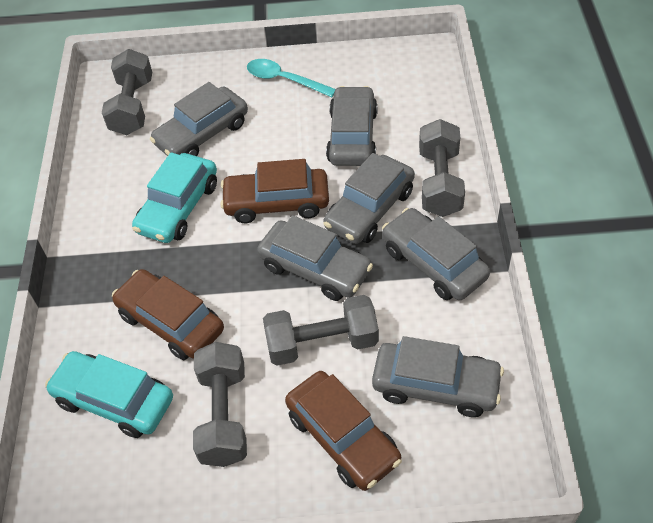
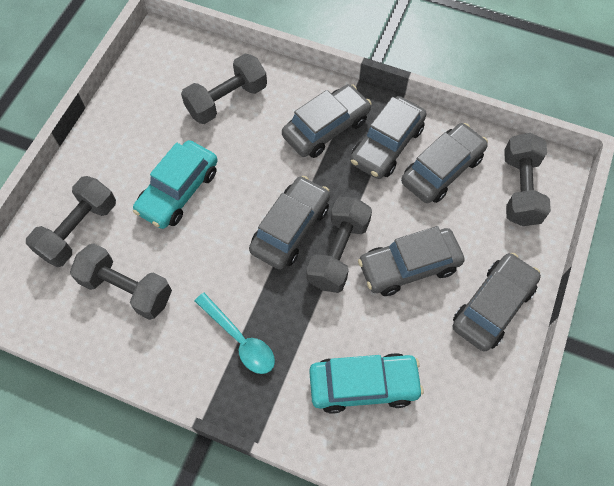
brown car: [112,269,224,360] [220,159,329,223] [285,371,402,491] = 3 -> none = 0
grey dumbbell: [102,49,152,135] [193,342,247,467] [263,295,379,366] [419,119,465,217] = 4 -> [26,176,116,267] [70,243,172,320] [181,54,267,124] [306,197,372,293] [504,133,551,226] = 5

